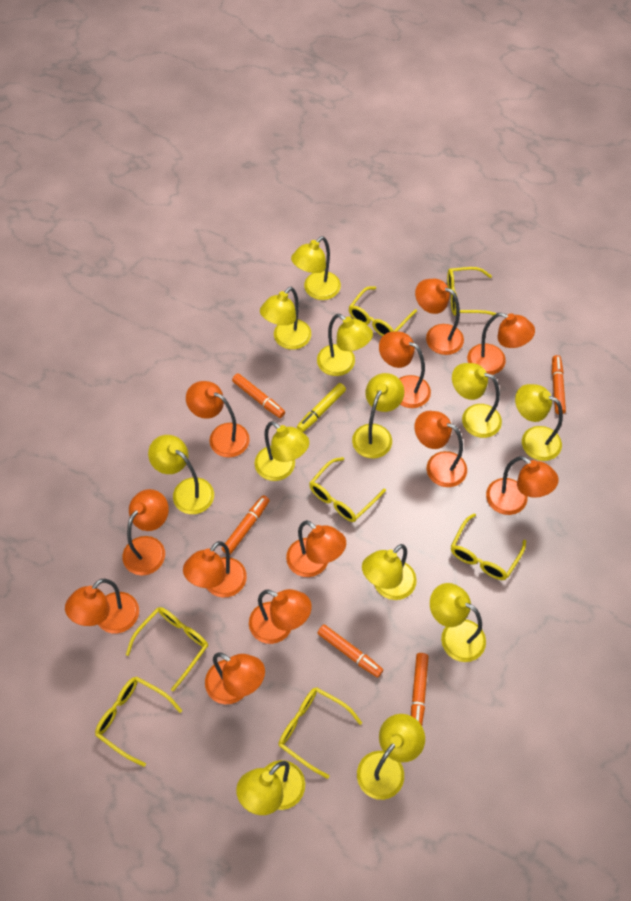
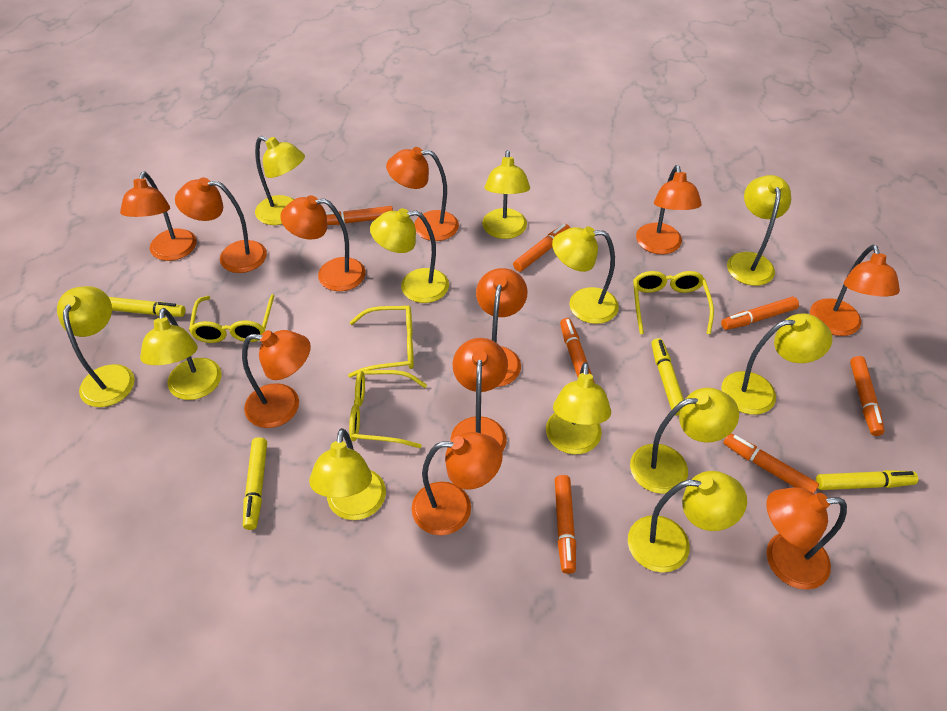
orange lamp: [65,579,139,633] [123,489,169,576] [183,541,247,598] [186,381,250,458] [205,653,265,704] [249,589,312,644] [286,520,346,577] [379,331,431,408] [414,411,467,487] [415,279,464,355] [467,313,535,375] [486,456,559,515] = 12 -> [120,171,197,261] [175,178,267,273] [242,330,311,428] [280,195,366,291] [386,147,459,241] [411,432,503,535] [451,338,508,453] [476,268,527,387] [636,165,702,254] [766,487,847,590] [810,245,900,336] = 11
orange marker: [222,495,270,555] [232,373,285,418] [317,624,383,678] [411,653,429,726] [552,355,566,414] = 5 -> [326,206,393,225] [513,224,570,272] [555,475,576,574] [560,318,595,383] [721,297,799,330] [723,434,819,493] [850,356,885,436] = 7
yellow glasses: [95,676,182,767] [126,607,208,691] [278,687,362,779] [309,457,386,522] [348,286,417,336] [447,267,499,317] [451,513,526,580] = 7 -> [189,294,274,343] [348,305,414,378] [349,370,427,448] [633,271,714,334] = 4
yellow marker: [297,383,346,432] = 1 -> [109,297,185,317] [243,437,267,530] [651,338,684,416] [816,470,918,490] = 4

